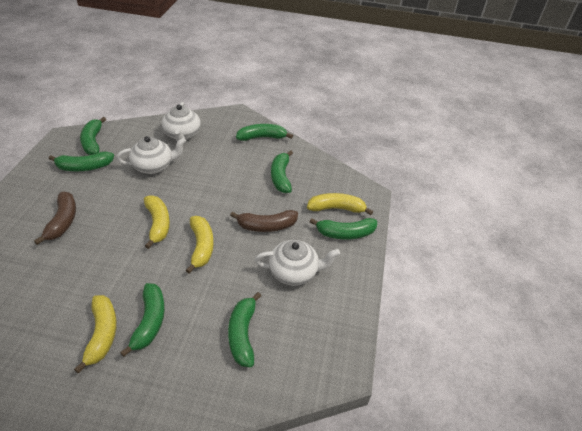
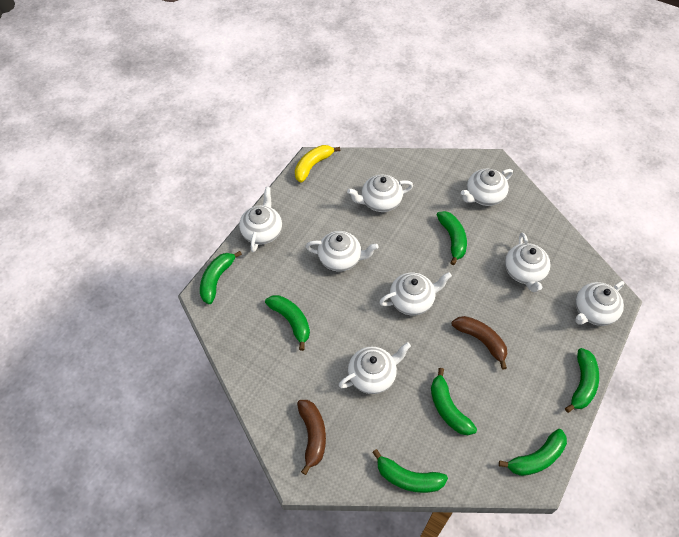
white teapot: [117,136,186,174] [162,102,201,142] [255,240,340,286] = 3 -> [239,187,282,252] [306,231,379,271] [339,342,411,394] [347,175,413,212] [379,272,452,315] [461,169,513,206] [505,233,550,292] [575,281,624,326] = 8
yellow banana: [74,295,117,374] [144,195,170,249] [186,216,214,273] [307,193,373,215] = 4 -> [295,145,340,183] = 1

